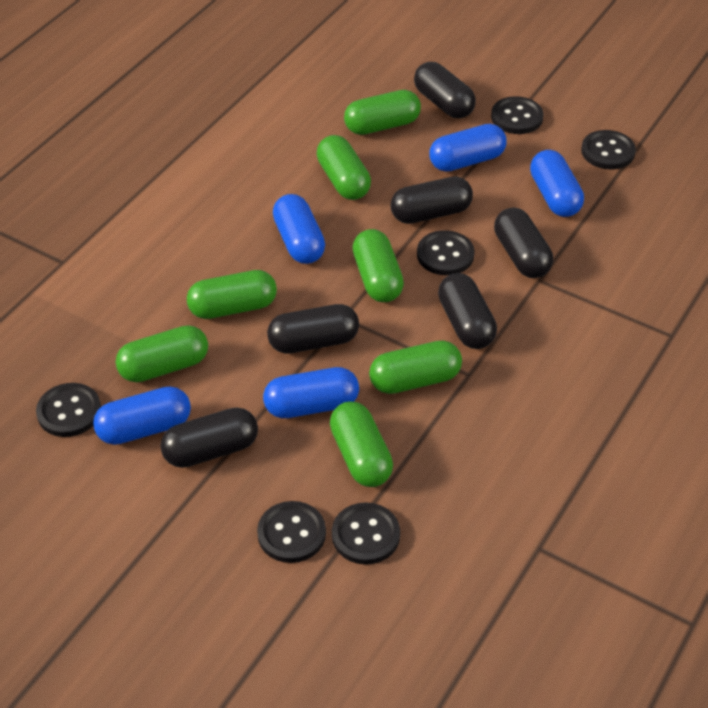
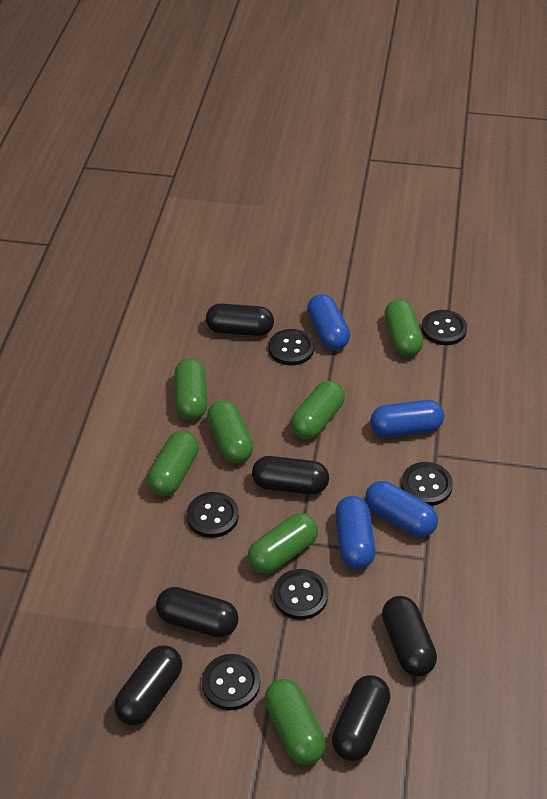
blue capsule: [93,386,191,445] [263,367,359,418] [273,194,325,264] [429,124,506,172] [530,150,584,217] = 5 -> [307,294,350,350] [335,496,376,569] [365,481,438,537] [370,400,444,437] = 4

